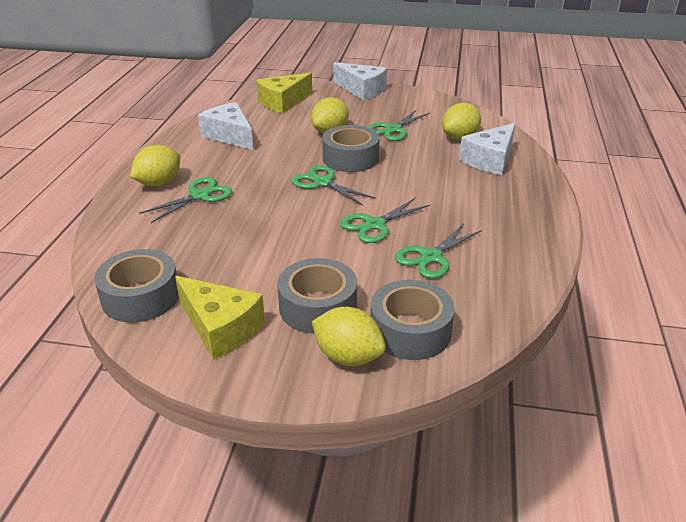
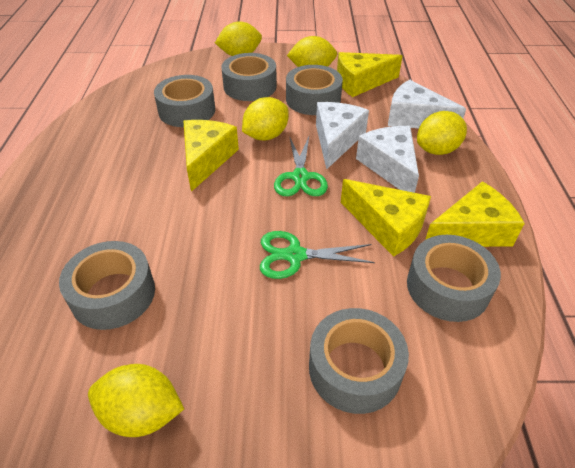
green scissors: [139,177,233,223] [291,165,376,206] [340,197,430,243] [368,109,430,141] [395,223,482,279] = 5 -> [260,231,375,279] [274,136,328,196] = 2
grey tape: [94,249,179,322] [277,258,357,334] [322,125,380,172] [370,280,455,360] = 4 -> [59,241,155,330] [154,75,215,127] [221,53,277,101] [286,65,343,115] [309,308,409,414] [407,235,501,322] = 6
yellow cheese: [175,276,265,360] [256,72,312,113] = 2 -> [183,120,239,192] [337,52,403,97] [341,179,431,257] [425,181,525,247] = 4
yellow lemon: [130,145,180,187] [311,97,349,134] [312,307,386,366] [442,103,481,140] = 4 -> [88,364,184,437] [215,22,262,56] [242,97,289,140] [287,36,337,67] [417,111,467,155] = 5

